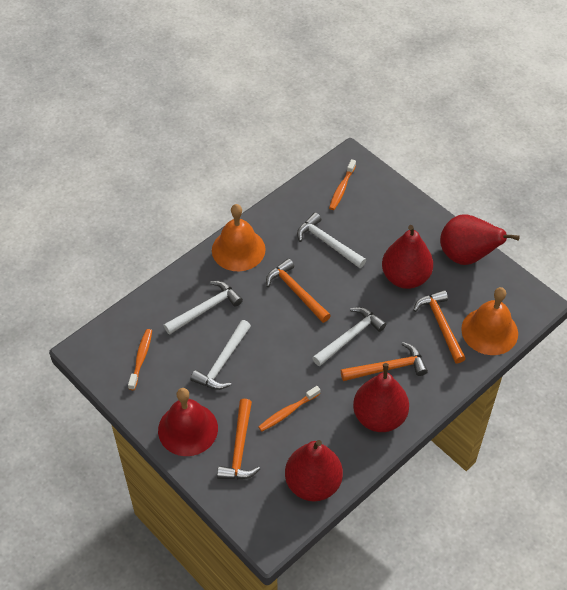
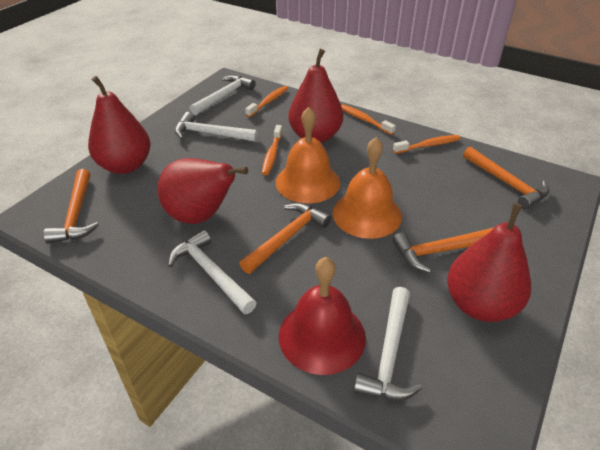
orange toothbrush: [128,329,152,390] [258,386,320,431] [329,159,356,210] = 3 -> [245,86,288,117] [262,125,282,175] [341,104,396,135] [393,135,461,154] = 4

